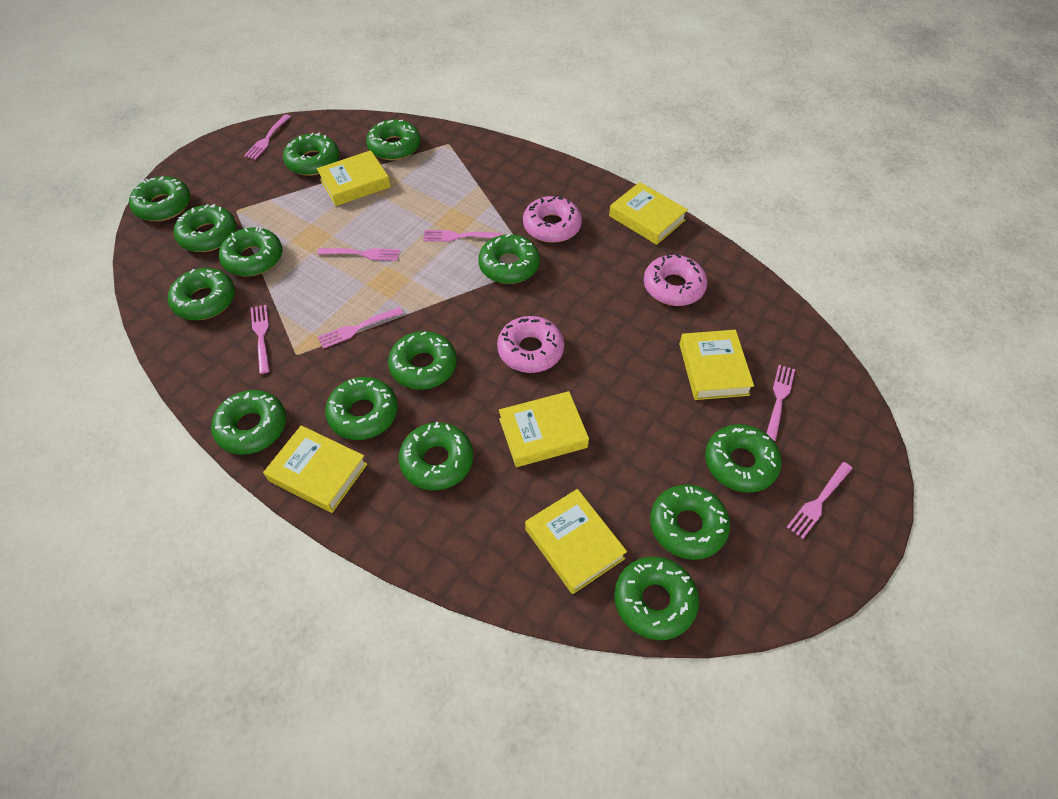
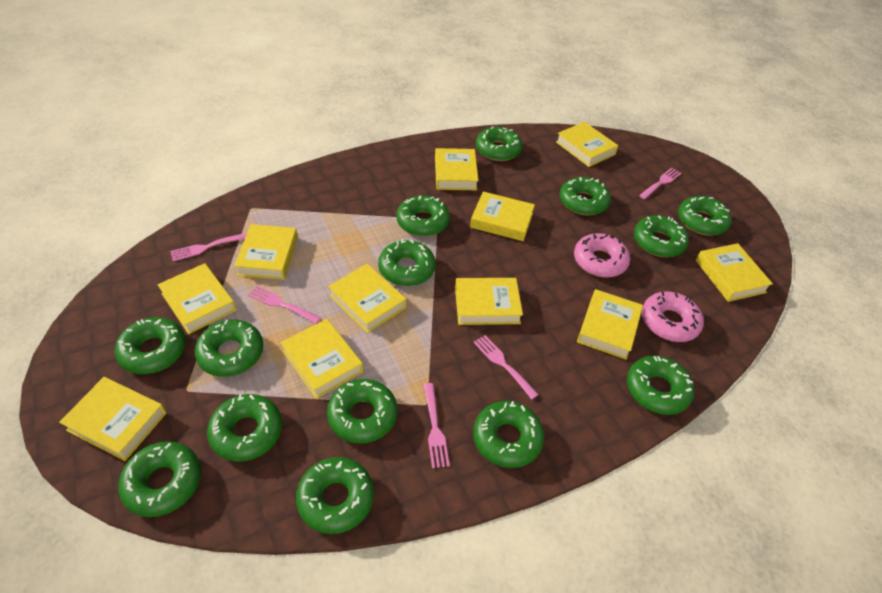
pink donut: [497,316,564,373] [523,196,582,243] [644,254,707,306] = 3 -> [574,233,630,278] [642,291,704,342] = 2
pink fork: [244,114,291,160] [251,305,270,374] [318,248,400,261] [318,307,403,349] [423,230,503,242] [766,365,795,441] [787,462,853,539] = 7 -> [170,233,247,261] [248,285,321,324] [424,383,450,468] [474,335,539,399] [639,168,681,199] = 5
yellow book: [263,425,367,513] [317,150,390,206] [499,391,589,467] [525,489,627,594] [609,182,688,245] [679,330,754,400] = 6 -> [59,377,166,461] [158,263,236,334] [234,224,298,280] [281,319,363,399] [328,264,406,333] [435,148,478,190] [455,278,523,325] [470,192,535,241] [556,122,618,167] [577,289,643,360] [696,243,773,302] = 11

